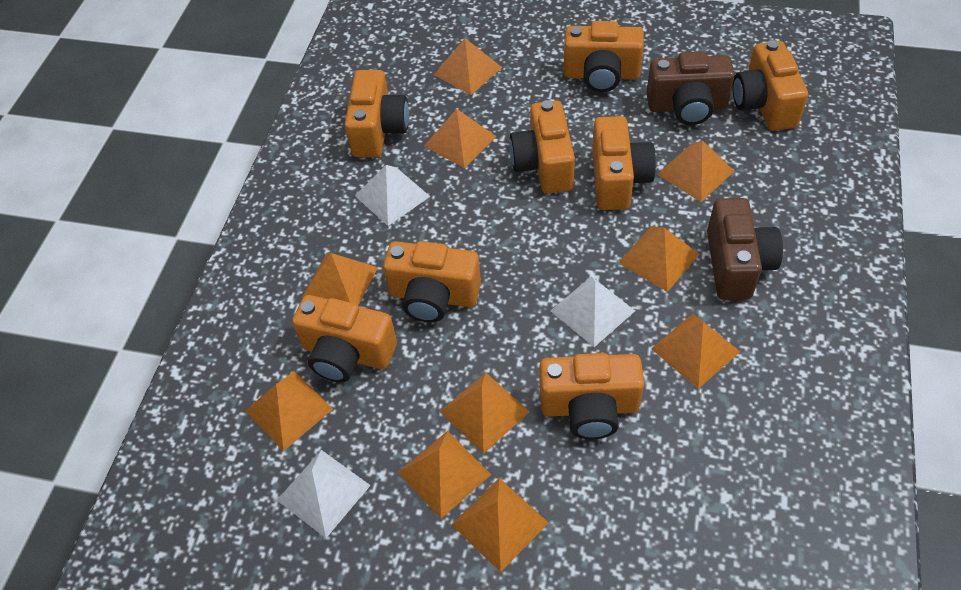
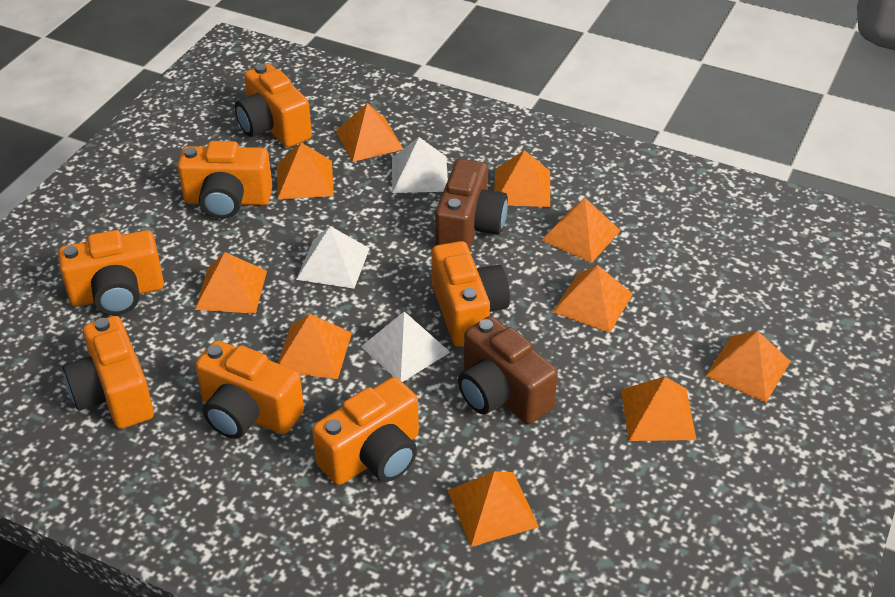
orange camera: [292,295,397,382] [345,70,409,157] [383,241,481,323] [509,100,575,194] [540,353,644,439] [564,21,644,92] [592,116,656,210] [732,40,808,131] = 8 -> [58,230,164,315] [63,316,154,429] [178,141,273,219] [195,340,304,439] [235,64,312,147] [312,377,419,485] [432,241,510,347] = 7

